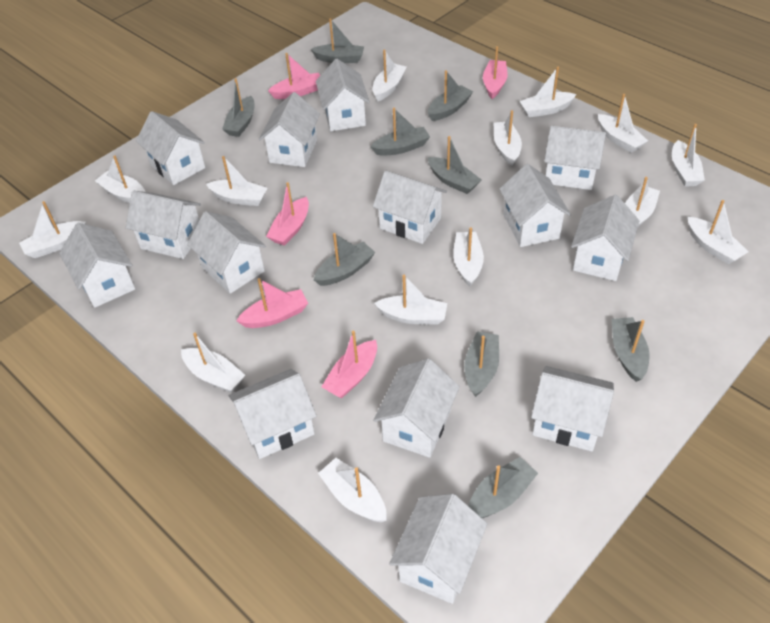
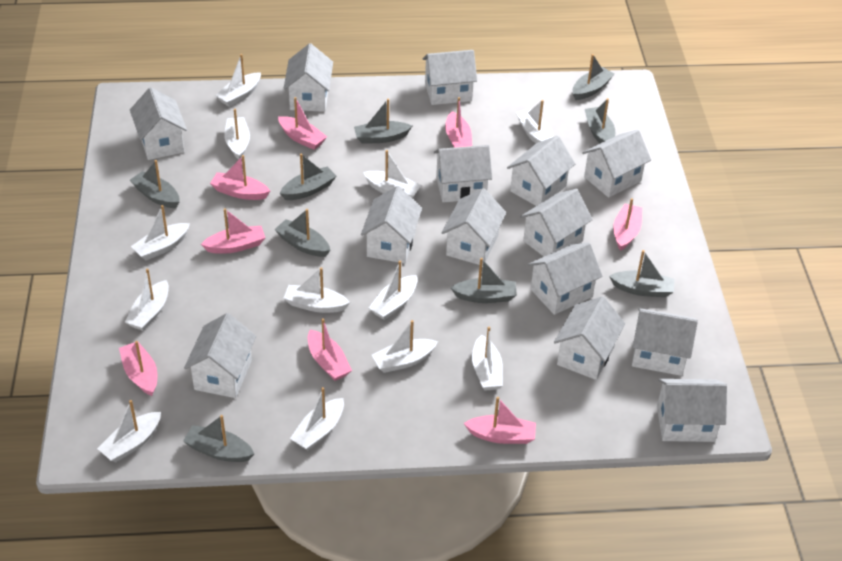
pink boat: [236,278,308,328] [266,182,309,246] [268,53,320,99] [321,331,377,399] [483,46,508,99] = 5 -> [119,341,157,396] [201,208,265,254] [210,155,270,200] [278,97,327,150] [308,318,352,381] [445,97,472,147] [464,397,536,444] [613,198,642,251] = 8
white boat: [19,201,86,258] [95,156,146,203] [181,333,245,393] [206,156,268,206] [318,458,387,522] [373,50,406,101] [374,275,447,325] [453,227,484,286] [494,110,522,166] [519,67,576,117] [598,94,648,153] [625,177,660,227] [672,124,705,187] [688,200,749,264] = 14 -> [97,400,161,462] [125,269,169,331] [131,205,190,261] [215,54,261,107] [224,109,250,160] [283,267,350,313] [290,387,344,450] [363,150,421,198] [369,261,417,320] [372,320,438,373] [472,326,503,391] [516,100,553,144] = 12

